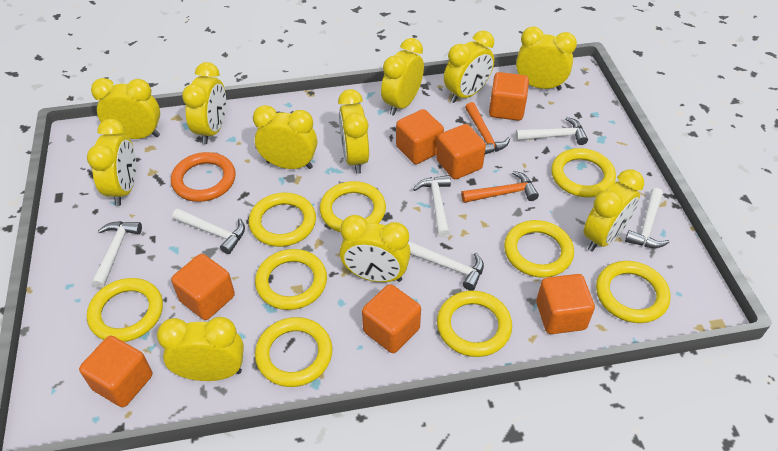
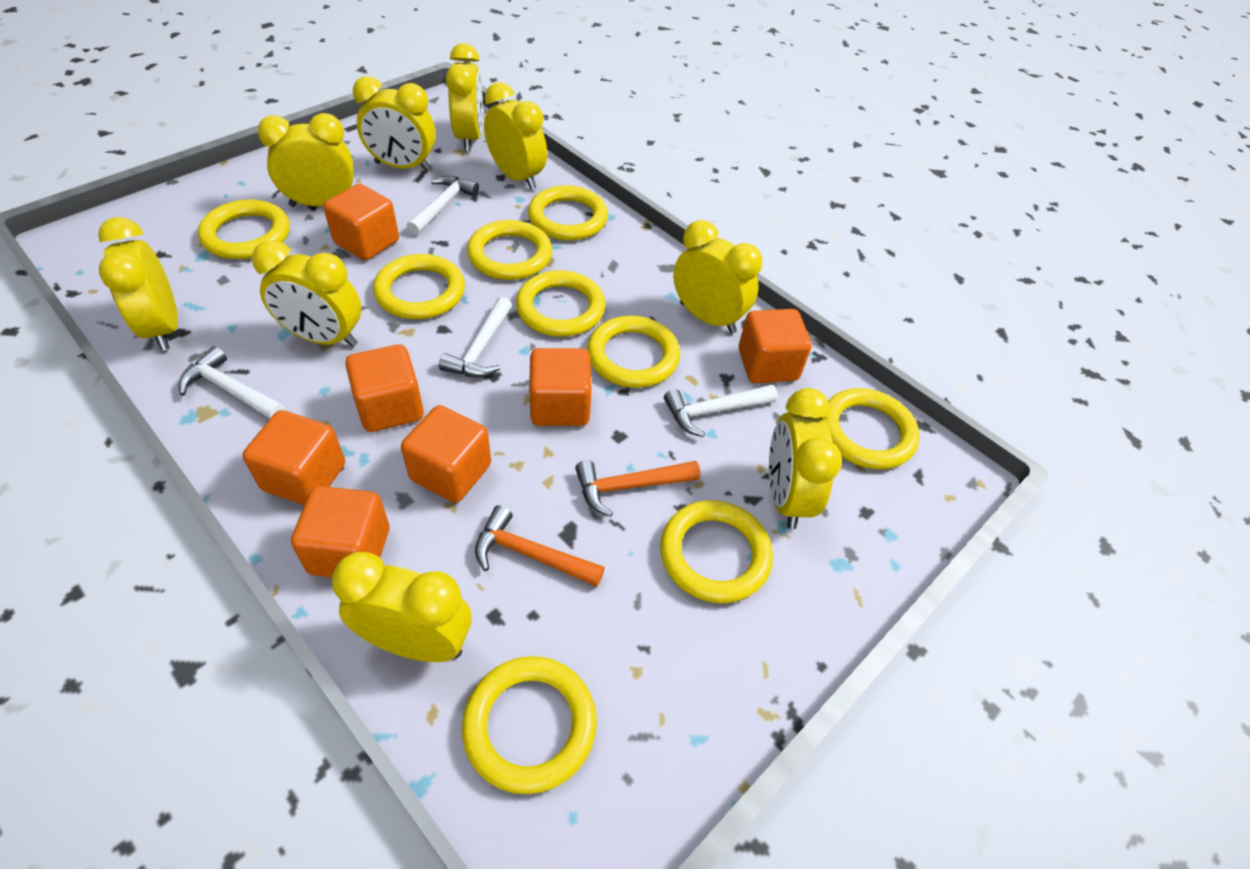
orange ring: [171,152,236,202] = 1 -> none = 0
white hammer: [91,221,142,288] [172,208,245,254] [408,241,484,291] [413,175,451,238] [515,117,588,145] [625,188,669,248] = 6 -> [178,346,285,419] [406,176,479,235] [439,297,512,378] [664,384,778,437] = 4
yellow clock: [87,119,136,206] [91,78,160,139] [157,317,244,381] [182,62,226,144] [253,105,317,169] [338,89,369,174] [340,215,411,282] [381,38,424,115] [444,31,494,103] [516,27,577,90] [583,169,644,252] = 11 -> [98,217,178,351] [252,240,361,347] [258,113,353,207] [332,552,472,662] [353,76,436,171] [446,43,483,151] [484,82,547,190] [673,220,763,334] [769,388,842,529] = 9

